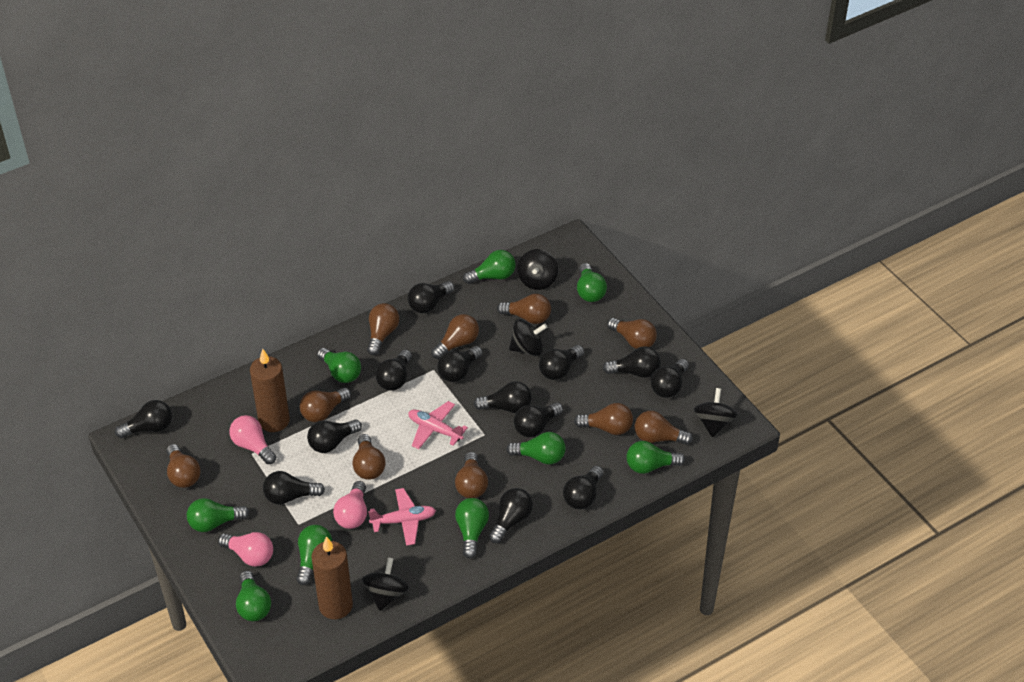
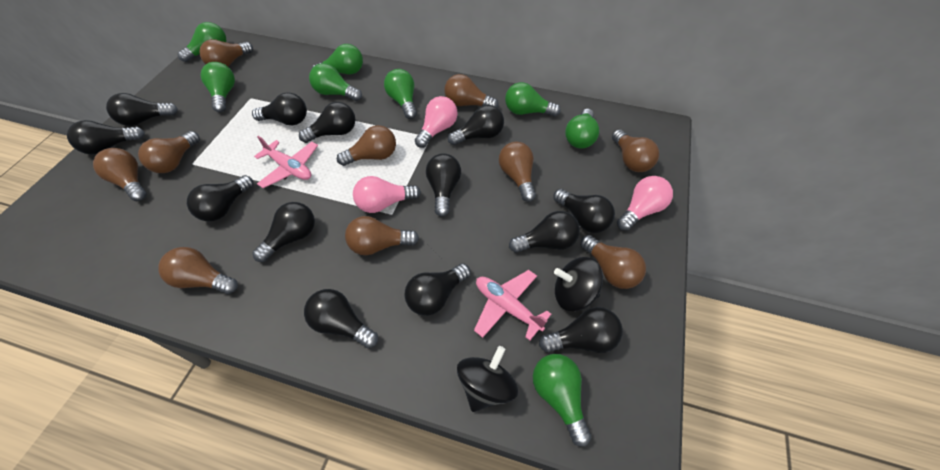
black spinning top: [362,557,409,611] [509,319,547,356] [518,249,558,290] [694,388,738,437] = 4 -> [457,346,518,412] [554,257,603,311] = 2
brown candle: [250,349,290,432] [311,536,353,619] = 2 -> none = 0
green light bulb: [187,498,250,532] [236,571,271,621] [296,525,332,585] [317,348,361,383] [455,498,489,558] [463,250,516,284] [506,432,566,465] [577,263,607,302] [626,441,685,474] = 9 -> [178,22,226,62] [201,62,235,112] [309,63,362,101] [312,44,363,75] [384,69,417,119] [505,82,561,117] [533,354,591,447] [565,109,599,149] = 8

